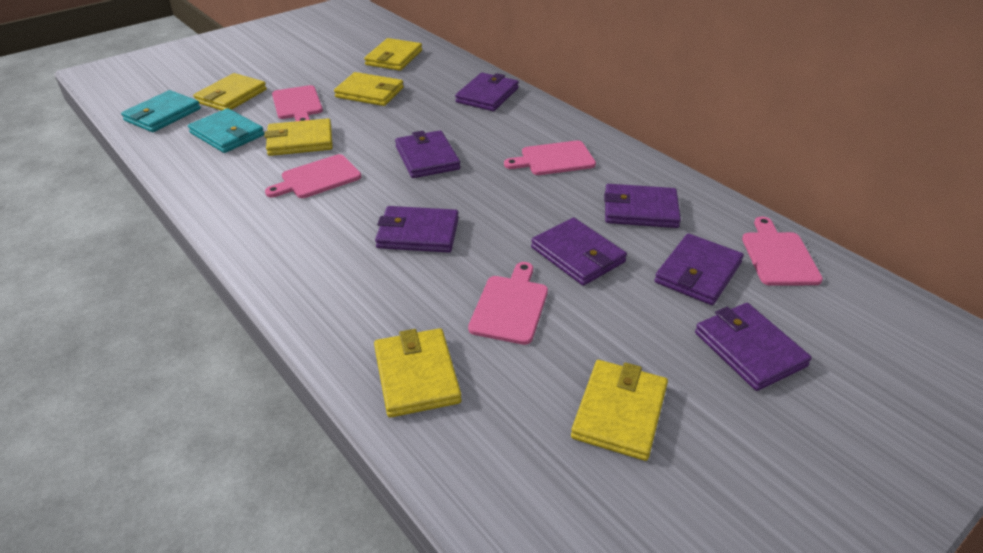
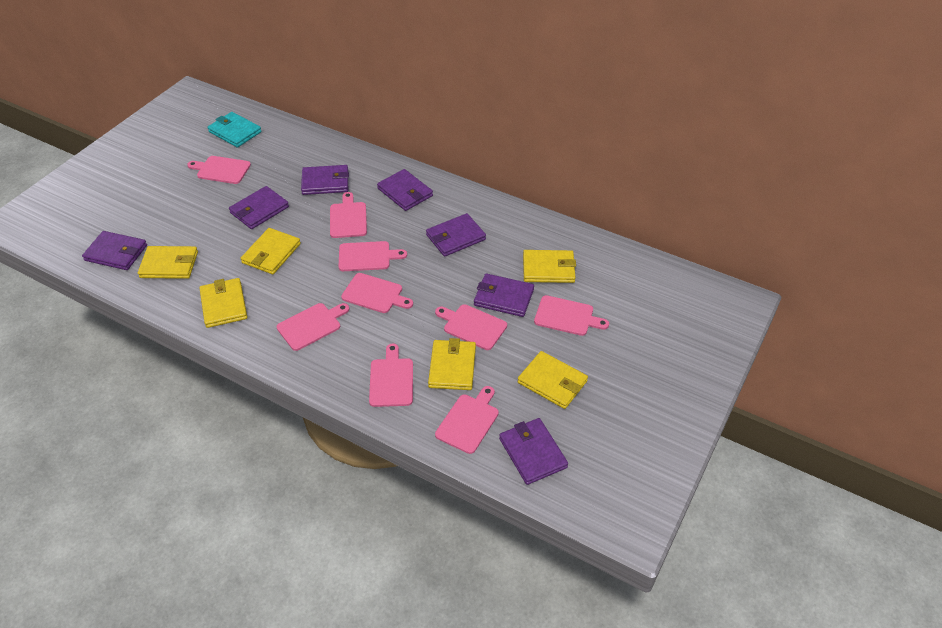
pink cutting board: [265,154,361,198] [272,85,323,121] [468,262,548,345] [504,140,596,175] [742,216,823,286] = 5 -> [187,156,251,184] [277,303,349,351] [330,192,367,238] [338,241,407,271] [341,273,413,313] [369,343,413,407] [435,304,507,350] [435,386,499,454] [534,295,609,336] = 9
turquoise wallet: [121,90,201,132] [188,108,264,153] = 2 -> [207,112,262,148] = 1

